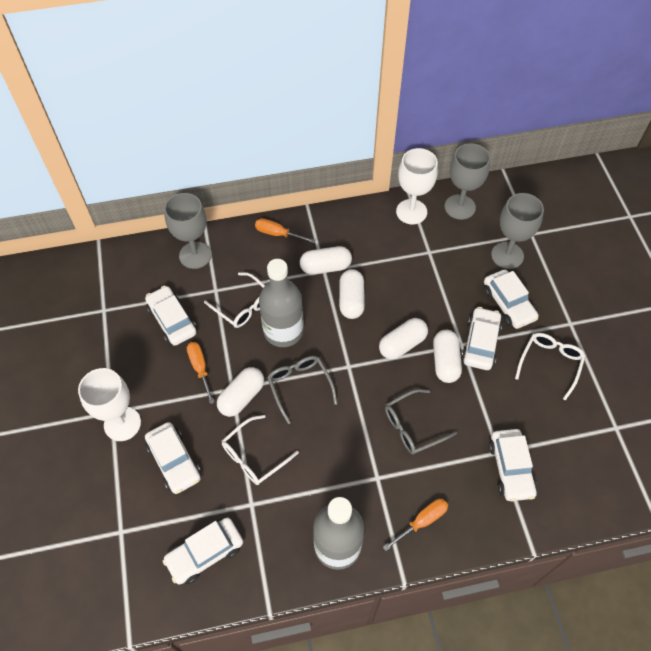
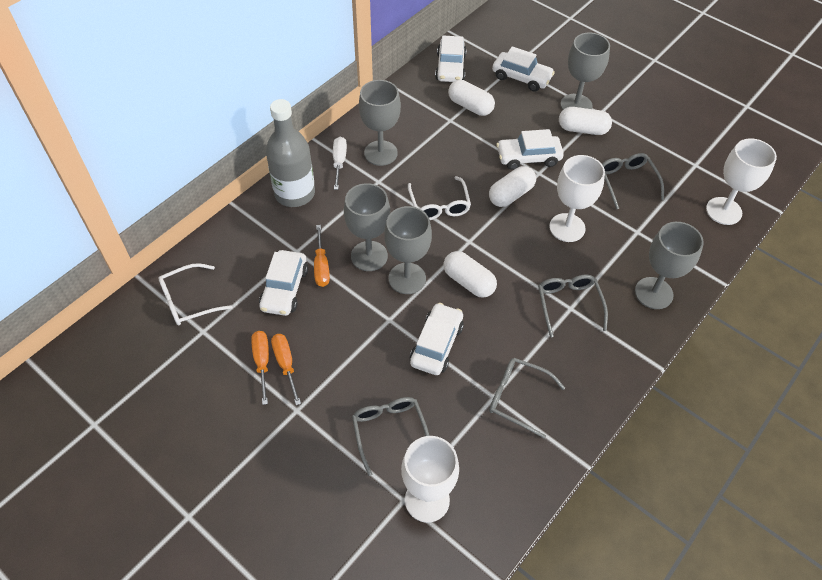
grey bottle: [259,259,304,347] [313,497,364,570] = 2 -> [266,99,315,207] = 1
grey glasses: [267,356,337,424] [385,389,457,454] = 2 -> [352,397,429,476] [489,358,565,439] [538,275,608,338] [602,153,664,210] = 4
grey goblet: [164,193,212,269] [445,143,490,220] [491,193,544,269] = 3 -> [344,183,390,271] [359,80,401,166] [384,206,432,294] [560,33,610,110] [635,222,704,309] = 5
white capsule: [217,367,264,417] [300,246,352,275] [339,269,365,319] [379,318,428,360] [433,330,462,383] = 5 -> [443,251,497,298] [448,80,495,116] [489,166,536,207] [559,107,612,135] = 4
white car: [145,286,197,346] [145,422,201,494] [163,518,243,585] [461,307,502,370] [484,270,538,329] [489,429,537,502] = 6 -> [259,250,308,316] [410,303,464,375] [435,36,467,82] [492,46,555,92] [496,129,564,170] = 5
white glasses: [204,272,265,328] [222,415,299,485] [515,333,586,401] = 3 -> [158,263,233,326] [408,176,471,220] = 2
white goblet: [78,368,141,441] [396,148,438,224] = 2 -> [401,436,459,523] [549,155,605,242] [706,138,777,225] = 3
white screwdriver: none = 0 -> [333,136,347,190] = 1

